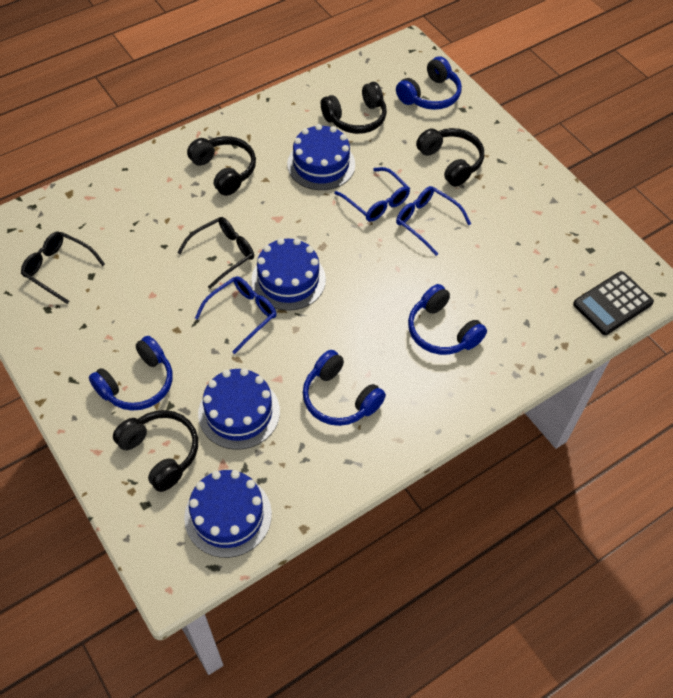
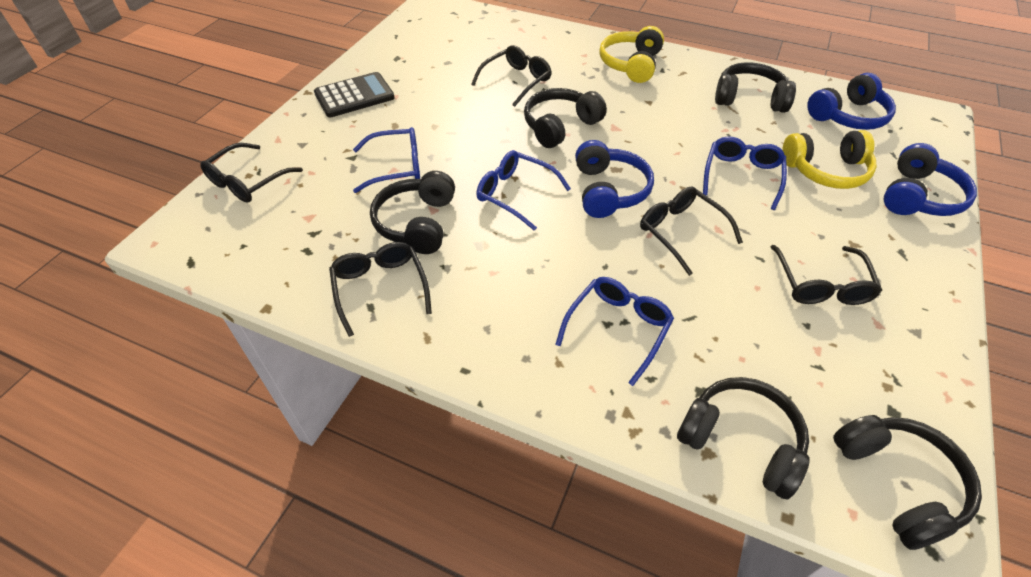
black glasses: [21,232,105,304] [177,217,254,289] = 2 -> [200,143,303,202] [329,242,432,337] [471,45,552,107] [640,187,743,276] [771,245,882,305] = 5
black headphones: [113,410,198,492] [187,136,256,196] [321,82,387,134] [416,128,484,187] = 4 -> [370,171,455,254] [524,88,607,148] [677,377,810,499] [715,62,796,113] [833,415,982,550] = 5
blue cake: [184,470,272,558] [198,368,280,450] [251,238,326,311] [287,124,355,190] = 4 -> none = 0
blue glasses: [195,276,277,354] [334,167,410,222] [396,186,471,256] = 3 -> [353,127,420,193] [476,150,571,231] [555,277,674,386] [703,136,787,210] = 4
blue headphones: [89,336,172,411] [303,350,386,426] [396,56,462,110] [408,284,487,355] = 4 -> [575,140,654,218] [807,73,896,130] [884,143,977,216] = 3
yellow headphones: none = 0 -> [599,26,664,83] [782,130,877,189] = 2

